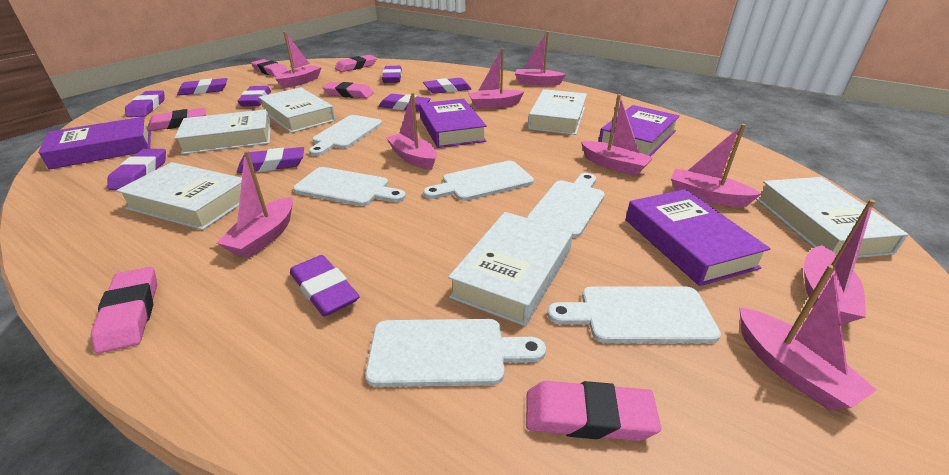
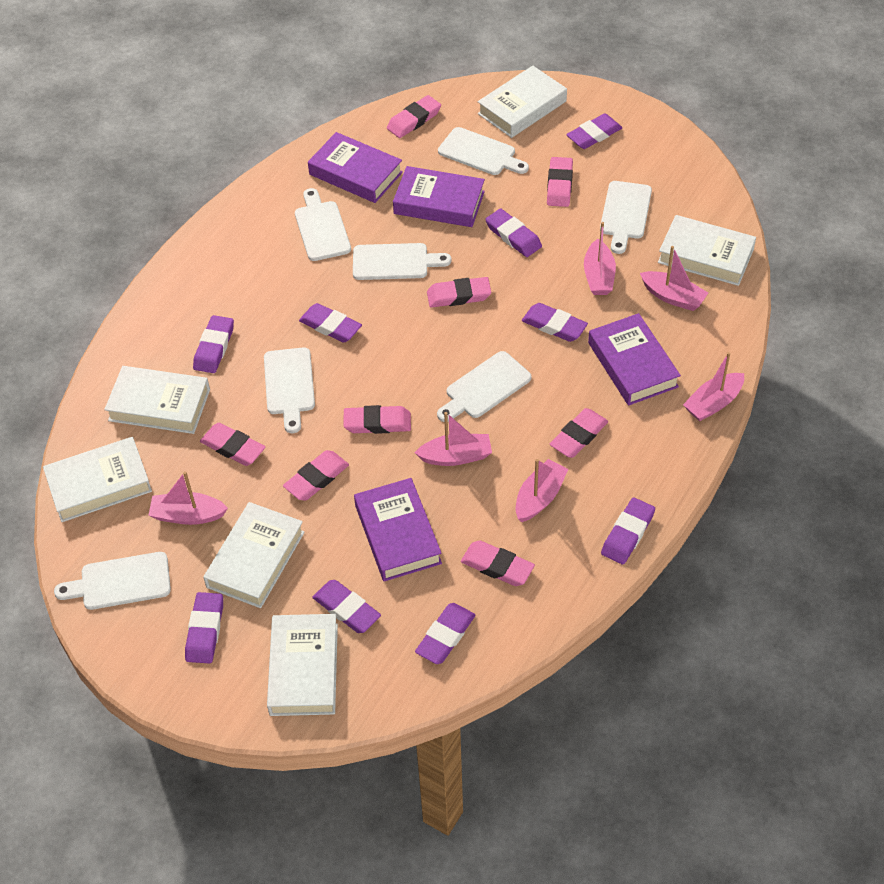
pink boat: [217,151,293,258] [275,32,322,88] [386,93,437,170] [468,48,524,109] [515,31,566,86] [581,94,653,176] [671,124,761,207] [739,265,877,410] [804,200,875,324] = 9 -> [148,471,228,525] [415,412,492,466] [516,459,568,522] [584,222,616,295] [640,246,708,311] [683,352,744,421] = 6
pink eraser: [91,267,157,354] [147,108,206,131] [251,59,288,77] [322,82,374,98] [335,55,377,72] [526,381,661,441] = 6 -> [200,423,265,466] [283,450,349,500] [344,405,411,434] [387,95,441,138] [427,277,491,308] [461,540,535,586] [547,157,573,207] [550,408,608,458] = 8
white cutting board: [293,167,406,206] [309,115,382,156] [365,319,546,387] [423,161,534,201] [527,173,605,238] [547,286,721,343] = 6 -> [54,552,171,610] [264,347,315,433] [295,188,351,261] [353,243,451,280] [437,351,532,422] [438,127,529,175] [600,181,652,254] = 7

